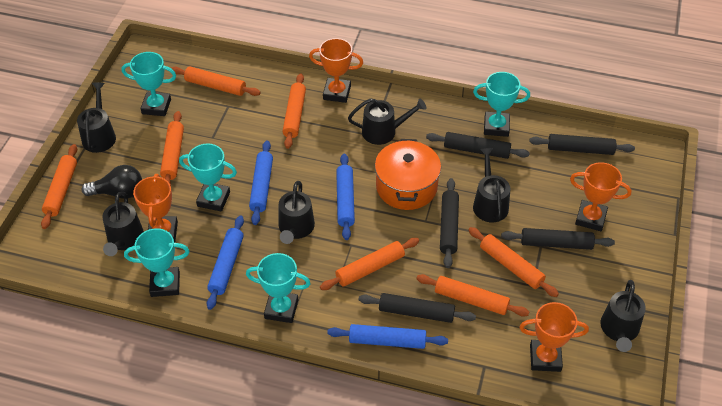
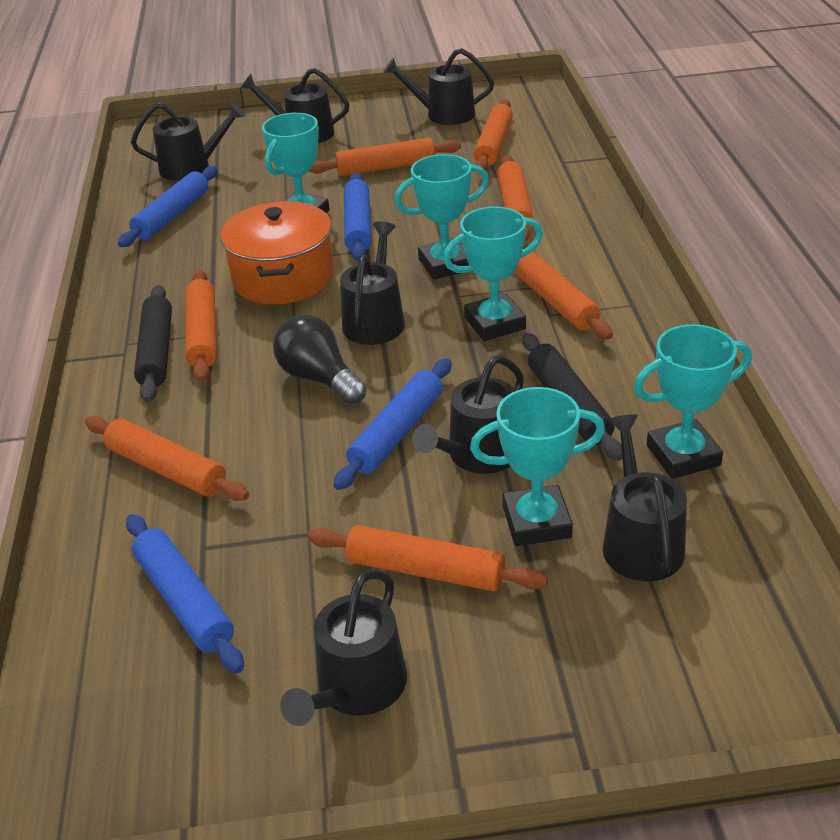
black rolling pin: [358,293,476,323] [426,132,530,159] [440,178,459,268] [501,228,615,250] [529,134,635,155] = 5 -> [134,285,172,402] [522,333,623,461] = 2
black watering can: [77,83,116,153] [102,192,144,256] [279,181,315,244] [348,98,426,145] [473,148,510,222] [601,280,646,352] = 6 -> [131,102,245,181] [241,68,349,143] [280,570,407,726] [340,221,405,345] [383,48,494,125] [413,356,524,474] [603,414,687,581] = 7
orange trophy: [133,174,178,243] [309,38,363,103] [519,302,589,372] [570,162,632,231] = 4 -> none = 0

